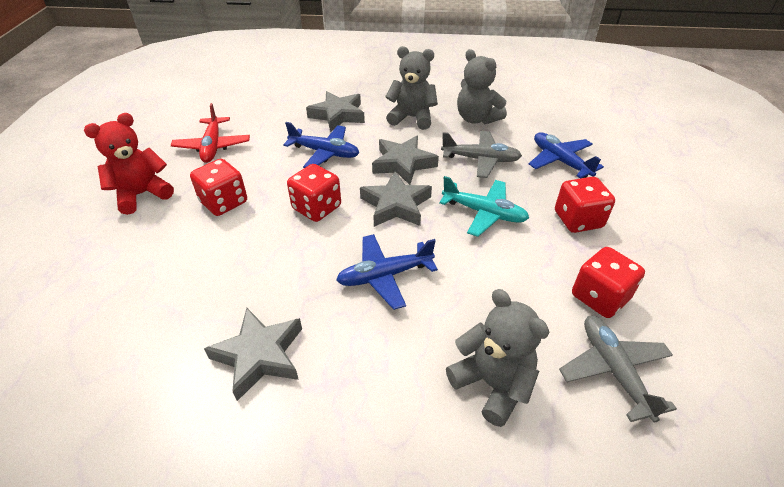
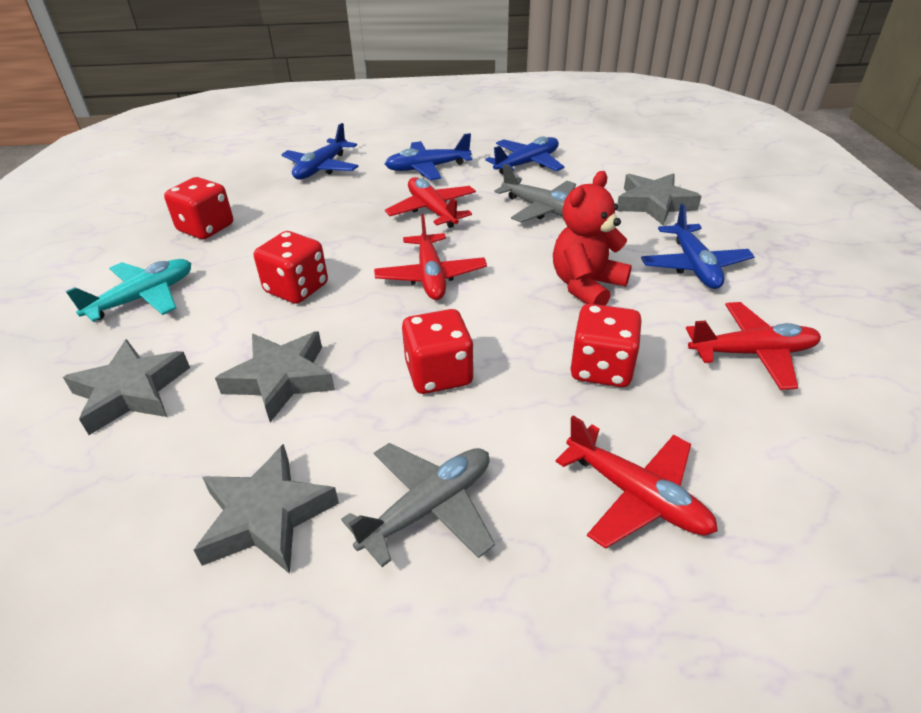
blue plane: [283,122,359,168] [336,234,438,310] [529,132,604,179] = 3 -> [281,123,359,180] [385,133,472,180] [485,137,564,175] [641,204,755,289] = 4
grey teddy bear: [385,46,438,130] [446,289,549,427] [457,49,507,124] = 3 -> none = 0
red plane: [170,103,250,163] = 1 -> [374,214,487,300] [385,177,476,228] [555,416,718,549] [686,302,821,390] = 4

